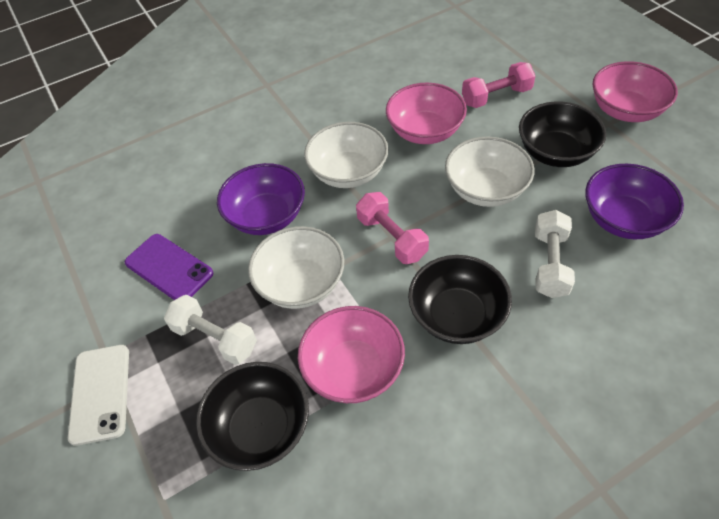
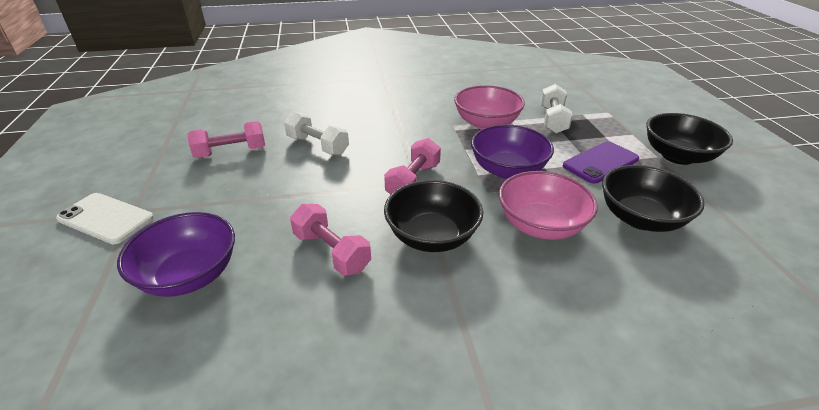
pink bowl: [298,306,405,403] [386,83,467,144] [593,61,678,122] = 3 -> [454,85,525,130] [499,171,598,240] = 2
pink dumbbell: [356,192,429,264] [462,62,535,108] = 2 -> [187,121,265,158] [290,204,371,275] [384,138,441,195] = 3
white bowl: [248,226,344,309] [304,122,389,188] [445,137,535,207] = 3 -> none = 0

